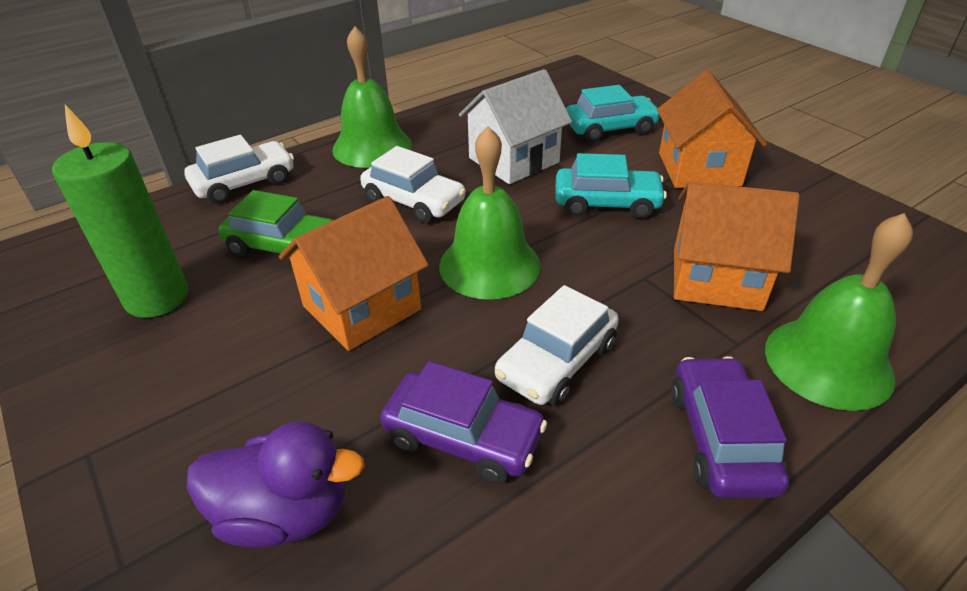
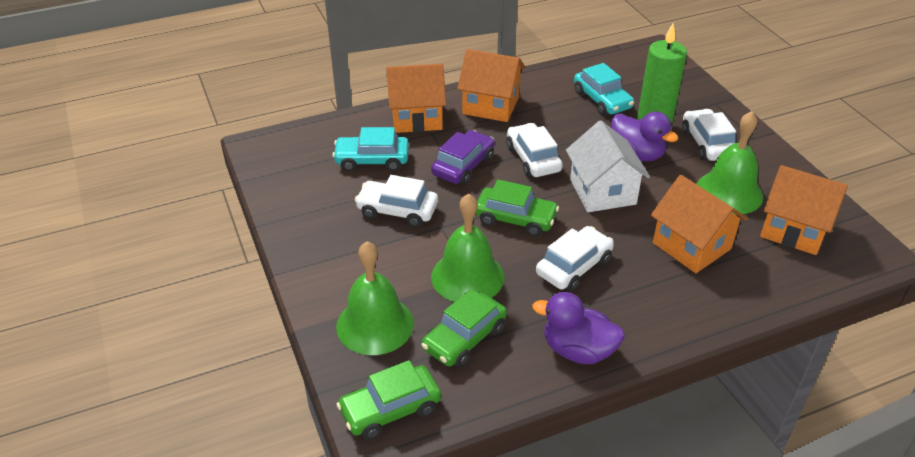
green car: [218,190,333,265] = 1 -> [336,360,441,439] [421,289,507,367] [476,180,559,236] = 3
orange house: [279,196,429,351] [657,70,767,188] [674,182,800,311] = 3 -> [386,64,446,133] [457,49,525,122] [651,175,748,273] [760,165,848,255] = 4
purple car: [380,361,547,484] [671,356,789,499] = 2 -> [431,130,495,185] = 1
purple duck: [187,421,365,548] = 1 -> [532,292,625,364] [611,111,678,161] = 2
white car: [184,135,294,203] [360,146,466,223] [495,285,619,406] = 3 -> [355,175,438,227] [506,123,563,177] [536,226,614,291] [682,109,736,161] = 4

